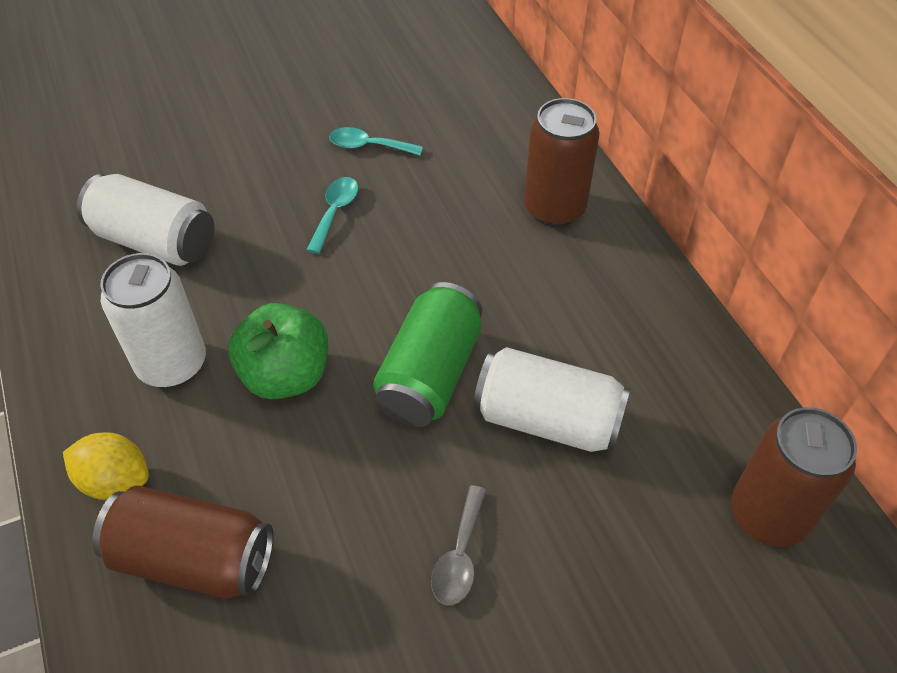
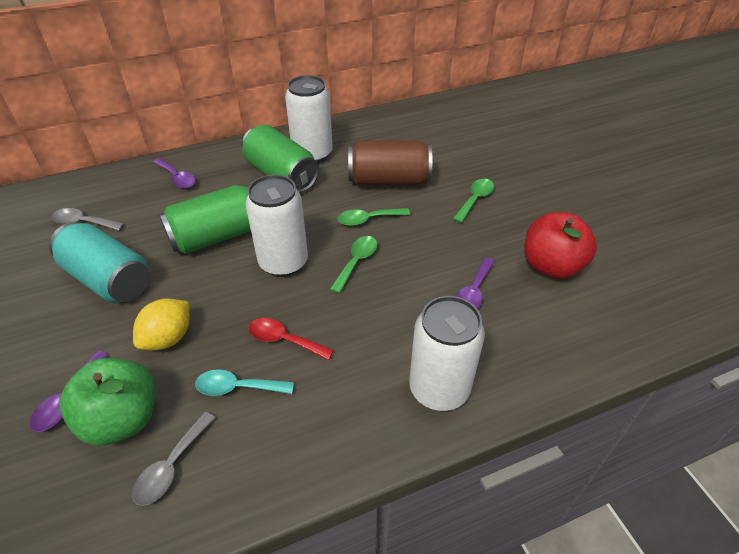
brown can: [92,485,273,599] [524,98,600,227] [731,407,857,547] = 3 -> [348,140,432,186] = 1
green can: [373,282,482,427] = 1 -> [159,185,251,254] [242,125,319,193] = 2
green spoon: none = 0 -> [330,236,377,293] [337,208,410,226] [453,179,494,223] = 3
grey spoon: [431,485,487,605] = 1 -> [52,208,124,231] [132,412,215,506] = 2
purple spoon: none = 0 -> [30,351,108,432] [153,158,196,188] [456,258,494,309] = 3
red apple: none = 0 -> [524,212,597,279] = 1
red spoon: none = 0 -> [249,318,334,360] = 1
turquoise can: none = 0 -> [49,222,150,303] = 1
turquoise spoon: [307,177,358,254] [329,127,423,156] = 2 -> [195,369,294,396] = 1

